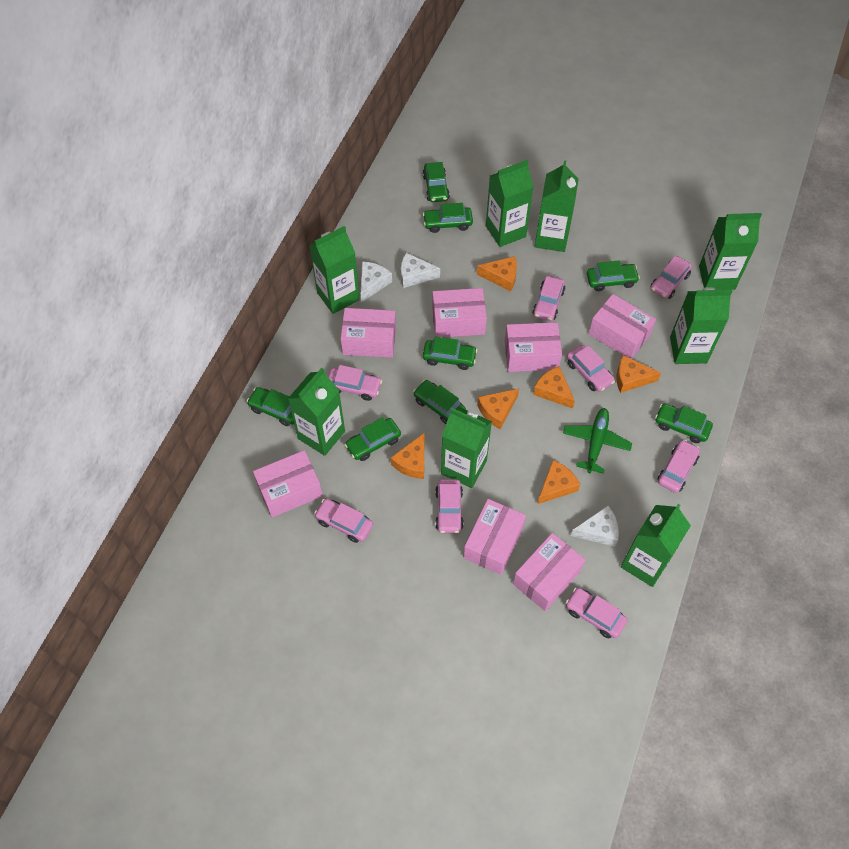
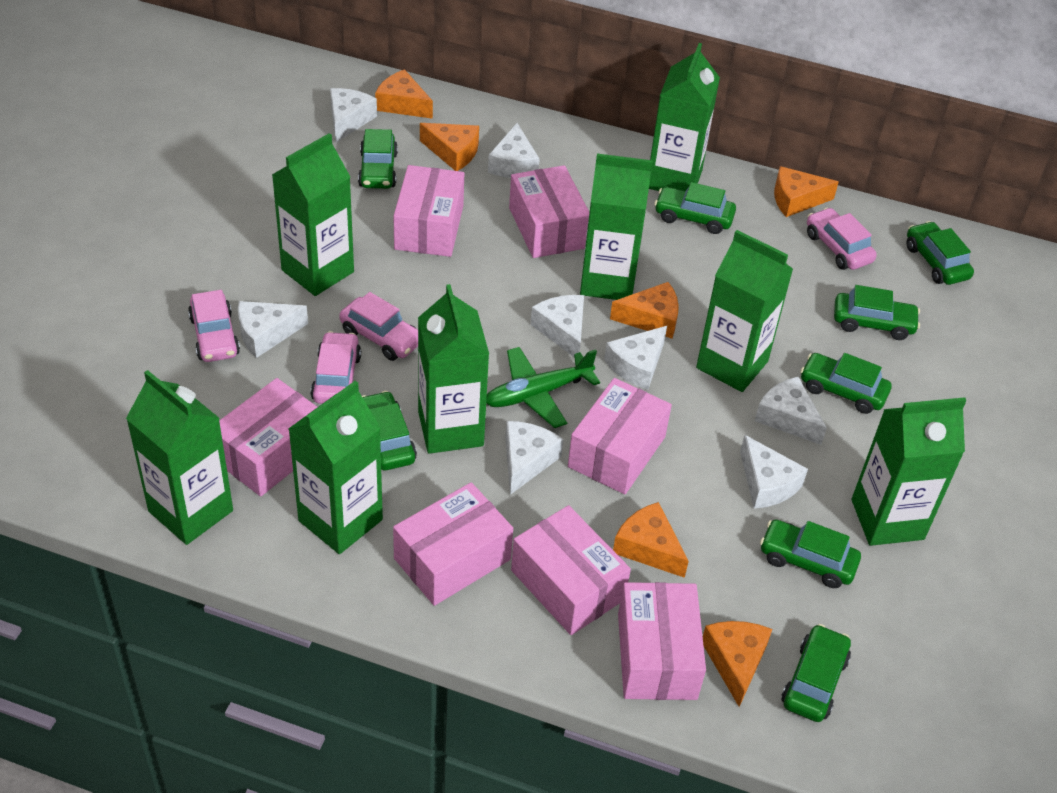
pink car: [314,498,373,543] [328,365,382,401] [435,479,464,533] [533,275,565,321] [565,588,628,639] [567,345,615,392] [651,256,692,299] [657,440,700,493] = 8 -> [188,290,240,362] [311,331,361,404] [339,292,418,361] [807,207,877,270] = 4
white cheese: [361,262,392,303] [401,253,440,288] [571,506,619,547] = 3 -> [238,301,308,358] [330,88,377,143] [488,123,540,178] [505,421,564,495] [531,295,584,357] [604,326,667,390] [740,435,808,509] [755,377,827,445] = 8

